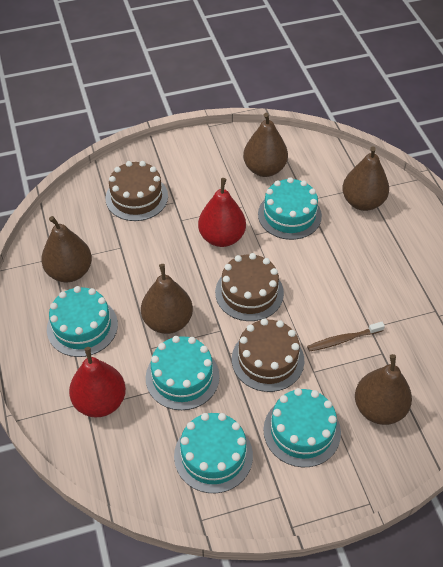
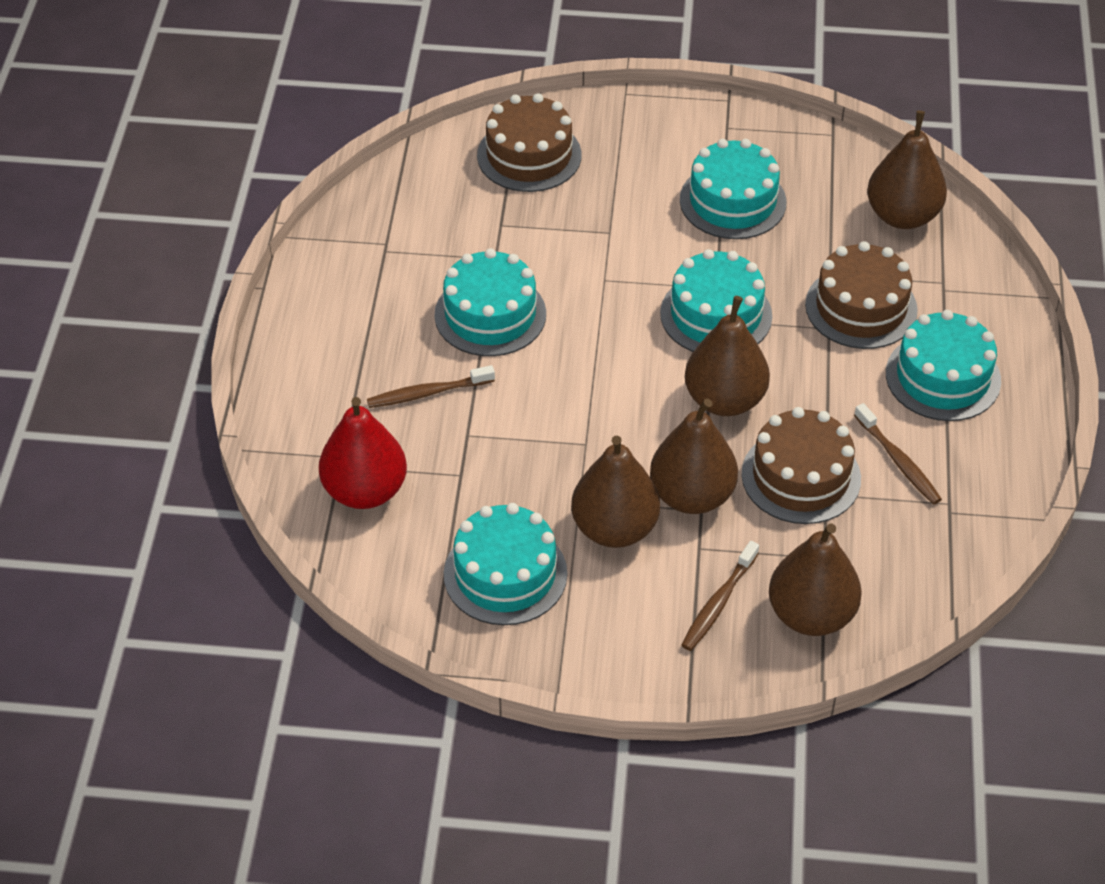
brown toothbrush: [307,322,385,352] = 1 -> [367,365,495,408] [681,541,759,651] [854,403,942,505] = 3
red pear: [69,347,126,417] [198,178,246,247] = 2 -> [319,397,407,509] = 1

